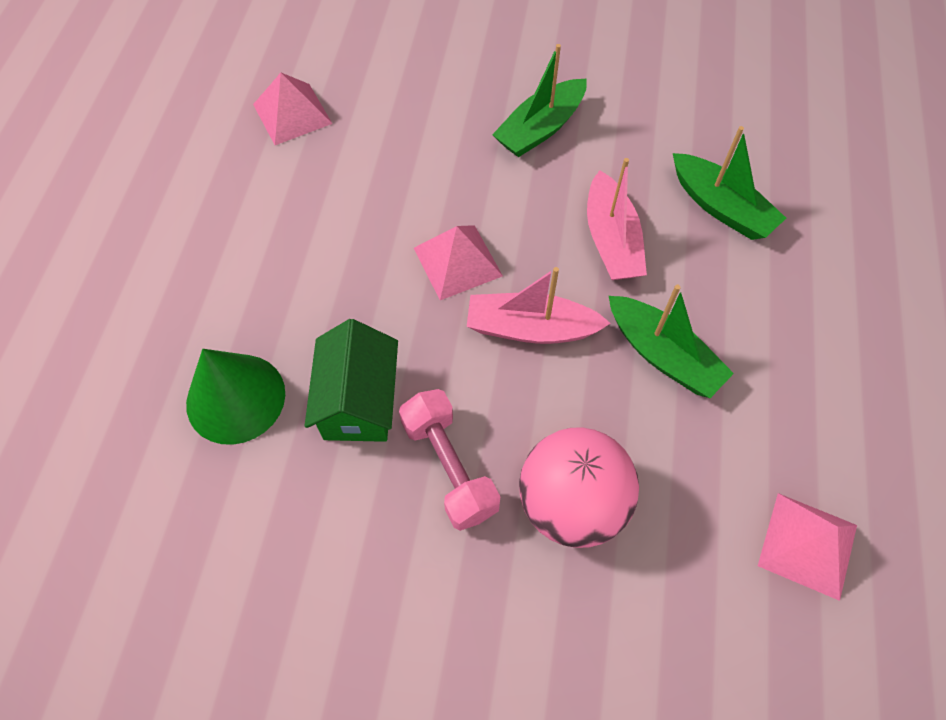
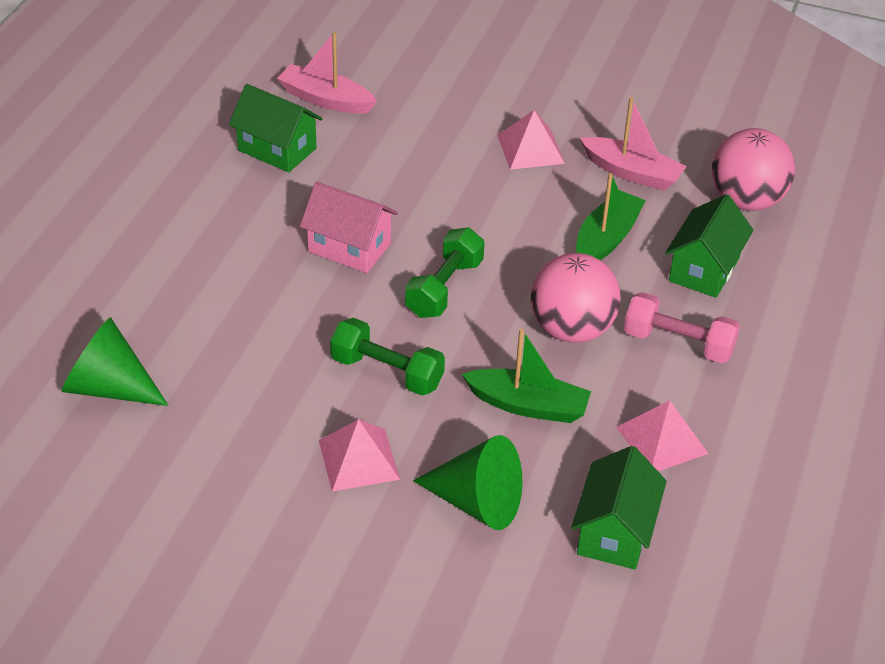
green boat: [492,44,587,157] [609,285,734,398] [673,126,786,240] = 3 -> [462,329,591,423] [576,173,646,260] = 2
green cone: [186,349,285,445] = 1 -> [62,317,169,406] [413,435,522,530] = 2
green dumbbell: none = 0 -> [330,318,445,395] [405,228,485,318] = 2
green house: [305,319,398,442] = 1 -> [229,84,323,173] [571,446,667,570] [665,194,754,298] = 3
pink ball: [519,427,639,548] = 1 -> [531,253,621,343] [712,128,795,211] = 2
pink house: none = 0 -> [300,182,398,273] = 1

